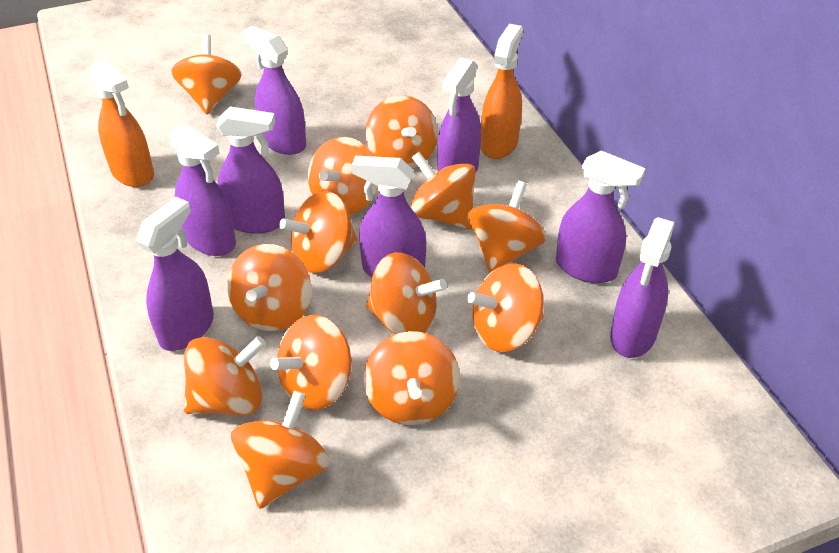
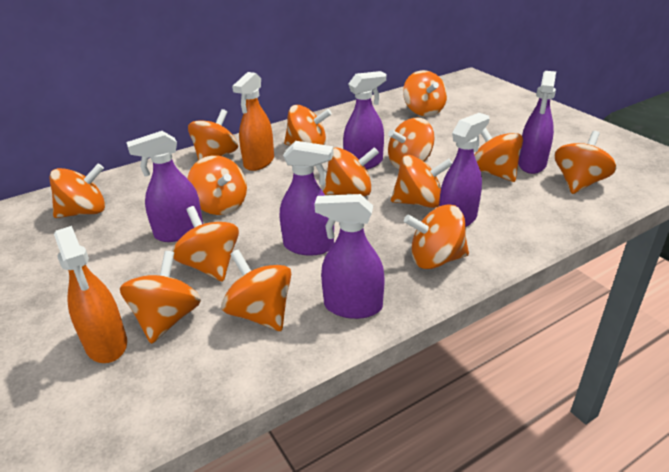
orange spinning top: [171,35,242,114] [184,336,266,416] [227,244,311,331] [231,391,330,509] [270,315,352,410] [279,191,358,273] [308,137,378,215] [363,331,460,425] [366,95,438,169] [366,252,447,334] [410,152,476,229] [467,263,544,352] [468,181,547,273] = 13 -> [50,163,105,218] [120,251,201,344] [172,206,239,282] [187,155,247,215] [188,109,238,160] [221,249,291,331] [284,105,332,145] [323,147,379,196] [388,118,435,169] [391,155,452,208] [403,70,447,116] [404,205,469,269] [474,127,523,182] [555,131,616,194] = 14
purple spray bottle: [136,197,214,351] [169,123,236,256] [216,106,285,234] [242,26,306,155] [351,156,426,277] [437,57,481,172] [556,151,646,283] [610,217,675,358] = 8 -> [126,131,203,242] [280,141,334,256] [315,194,385,319] [343,71,386,170] [439,113,489,227] [518,71,556,174] = 6

